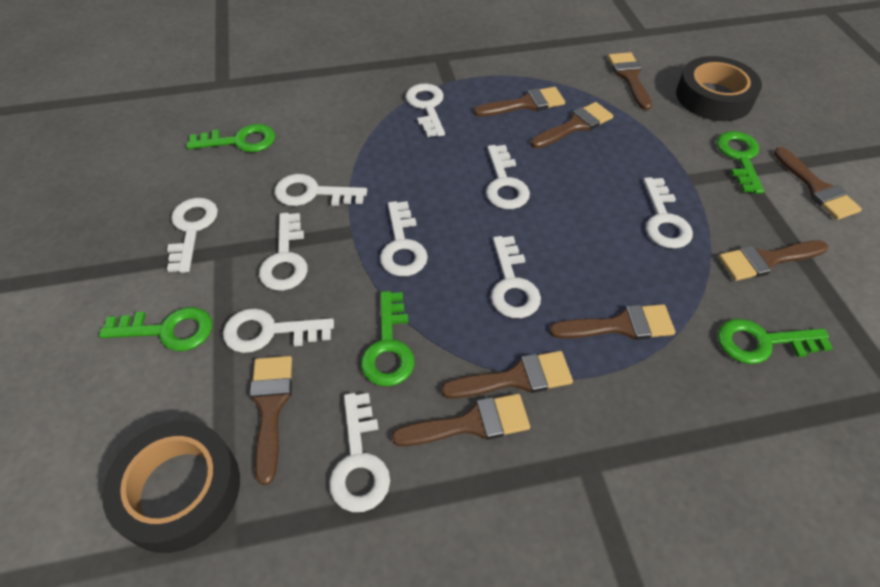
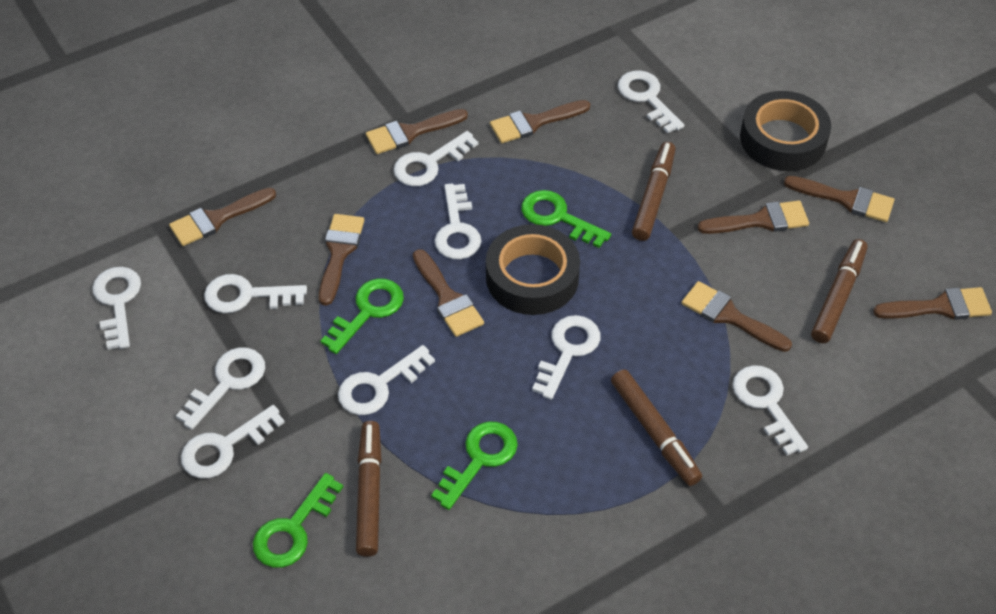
brown marker: none = 0 -> [356,421,382,557] [611,369,702,486] [632,142,676,241] [811,239,868,343] = 4
green key: [99,307,212,351] [187,124,275,152] [361,291,415,387] [717,131,764,194] [718,319,833,364] = 5 -> [253,473,343,568] [320,278,404,354] [431,421,518,510] [521,190,611,248] = 4

